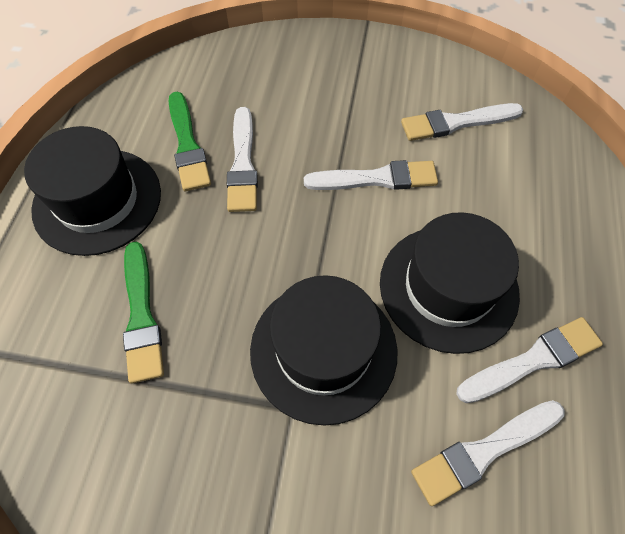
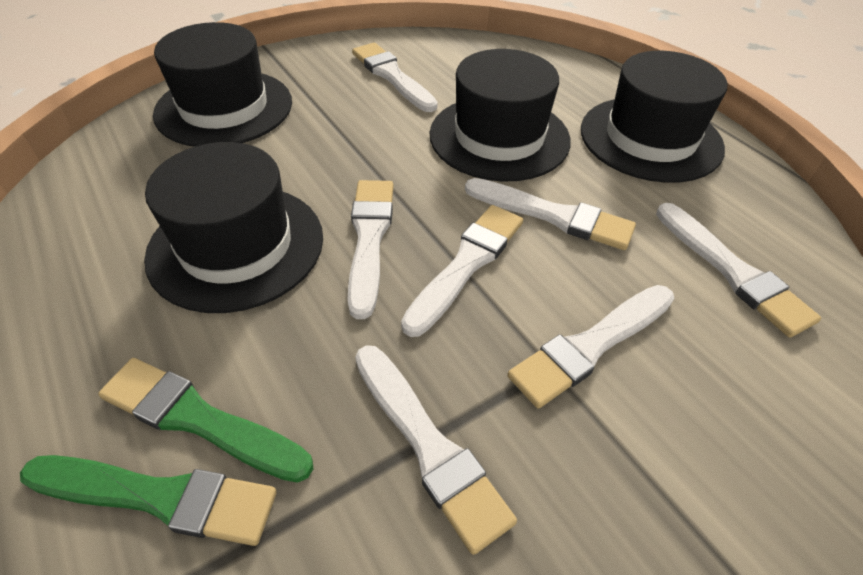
black hat: [24,126,161,256] [250,275,398,426] [380,212,520,354] = 3 -> [144,142,323,313] [153,22,292,147] [429,49,571,181] [581,51,727,183] = 4
white brush: [227,107,258,212] [304,160,438,190] [401,103,523,141] [411,400,564,506] [456,317,603,403] = 5 -> [348,180,393,319] [352,43,438,112] [355,345,517,555] [401,205,523,337] [465,178,636,250] [508,285,674,409] [656,203,821,338] = 7

